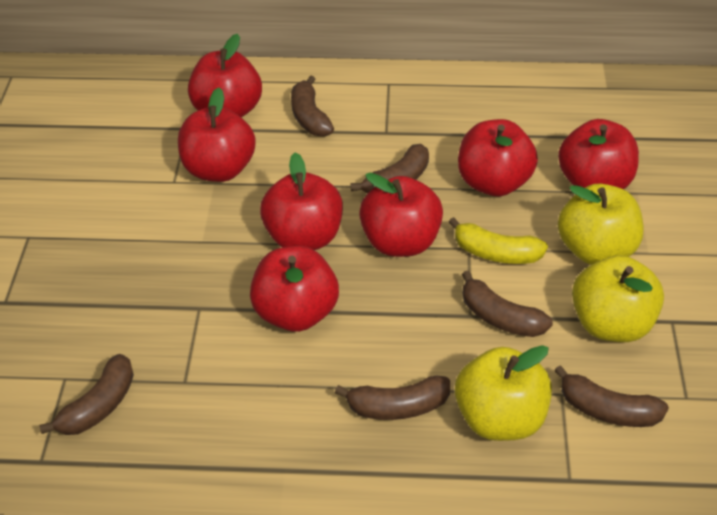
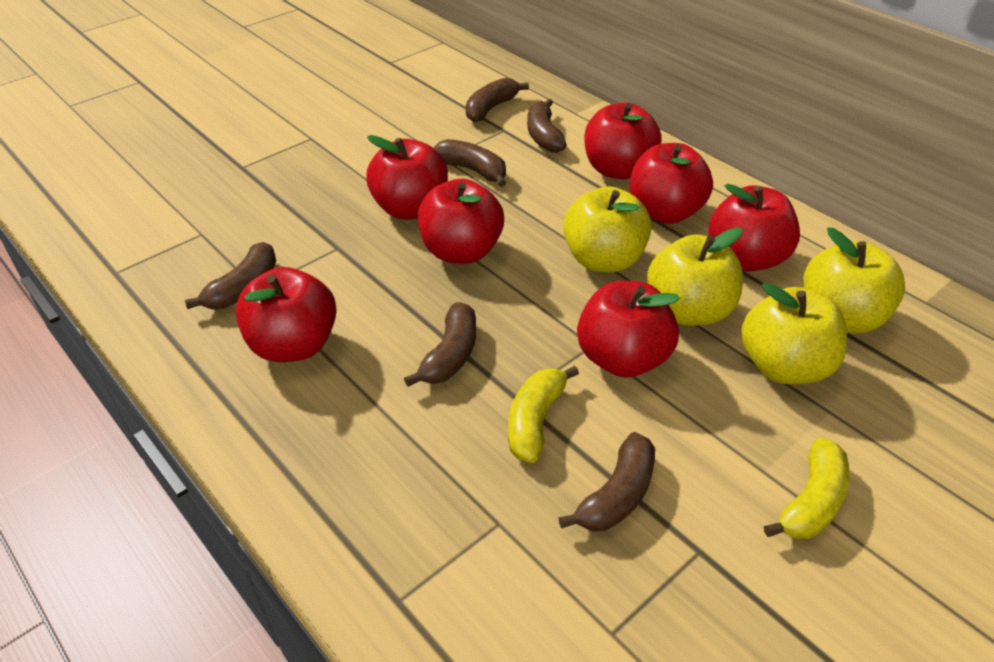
yellow apple: [455,345,552,441] [558,184,644,265] [572,255,664,342] = 3 -> [563,186,652,272] [647,227,743,326] [742,283,847,384] [803,228,905,334] = 4
yellow banana: [449,217,548,264] = 1 -> [508,366,579,463] [764,437,850,539] = 2

